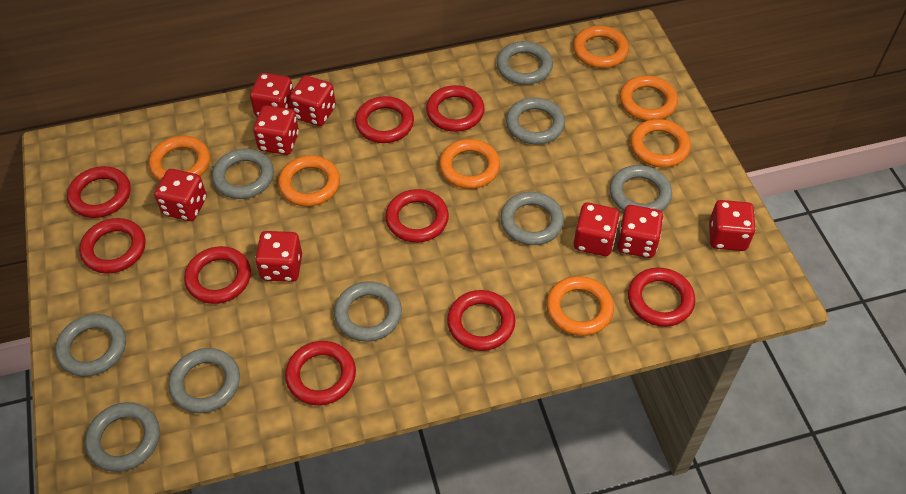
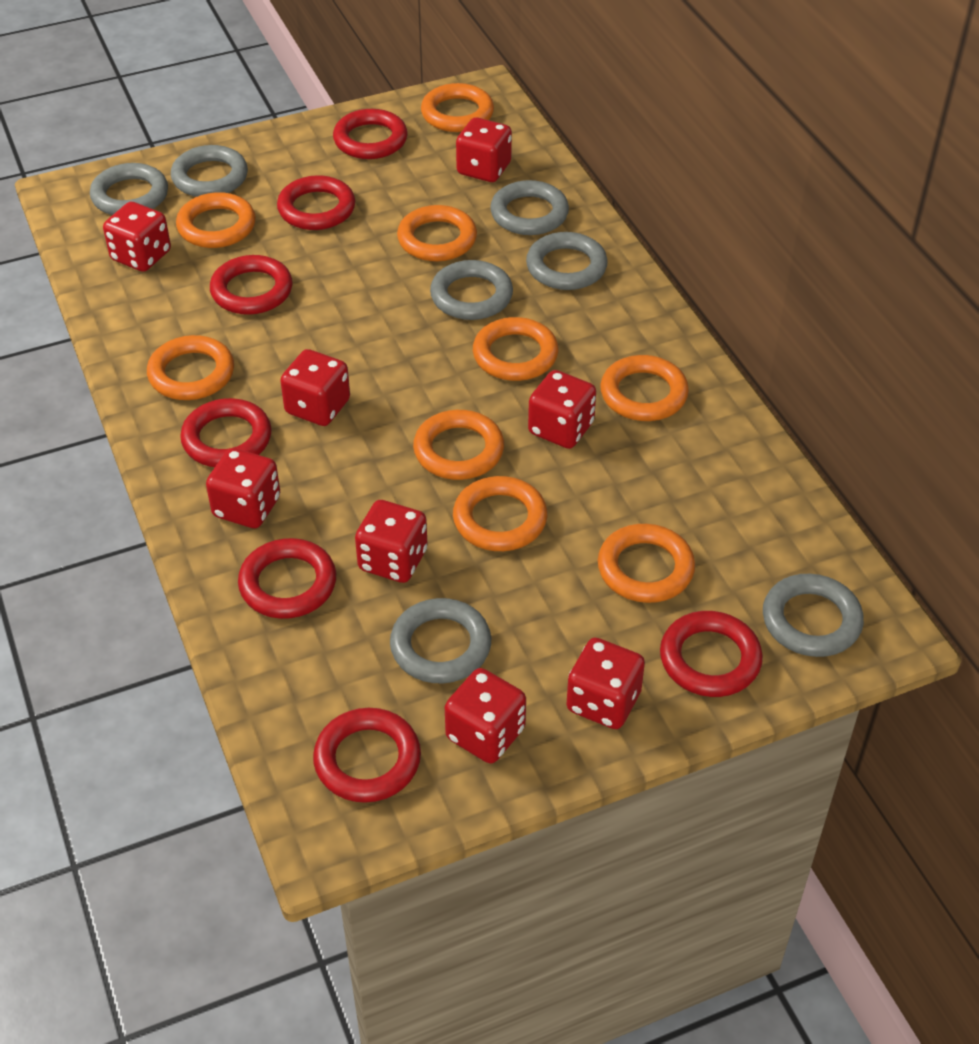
grey ring: [55,314,126,377] [85,402,160,472] [168,348,240,413] [212,149,274,199] [334,281,402,342] [497,41,553,85] [500,192,564,245] [506,97,565,144] [610,165,672,211] = 9 -> [90,163,168,215] [171,145,248,197] [390,598,491,683] [430,260,513,320] [490,180,569,235] [526,232,608,290] [763,574,864,657] = 7
orange ring: [149,136,210,181] [278,155,340,207] [439,139,500,189] [546,276,614,336] [573,26,629,68] [620,76,678,121] [630,119,691,168] = 7 -> [147,335,234,400] [176,192,256,248] [397,205,477,261] [413,410,504,480] [421,83,494,132] [453,476,547,551] [473,317,559,381] [598,524,695,603] [600,355,689,421] = 9
red ring: [67,166,131,218] [79,218,146,274] [184,246,251,304] [285,341,356,405] [355,96,414,143] [385,189,449,243] [426,85,485,132] [447,290,515,351] [628,267,695,327] = 9 -> [180,398,272,467] [210,255,293,315] [238,538,336,619] [277,175,355,230] [313,708,421,803] [333,109,408,159] [660,611,763,697] = 7

